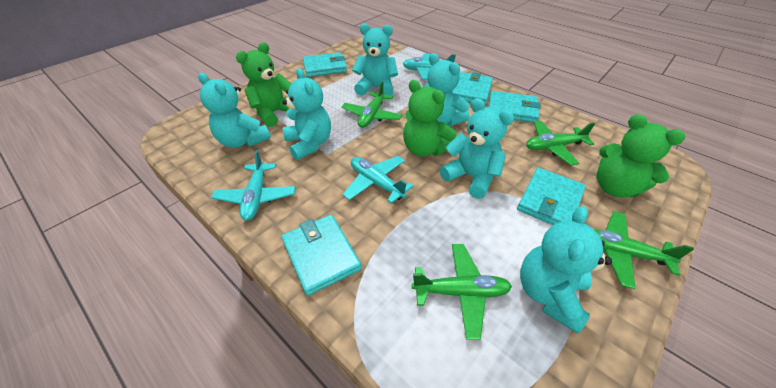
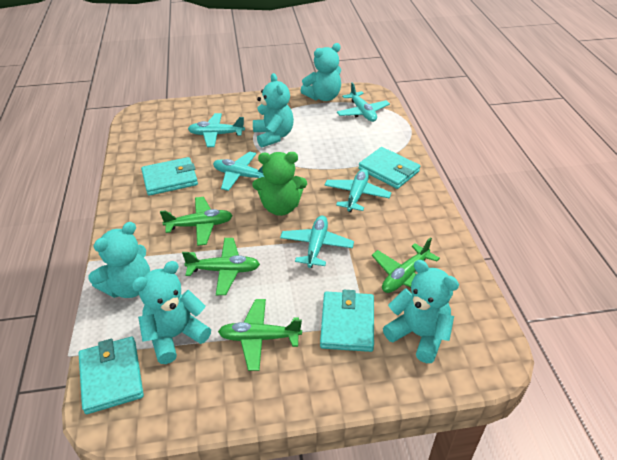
green teddy bear: [236,42,291,127] [403,80,456,157] [596,114,685,197] = 3 -> [253,152,307,216] = 1
turquoise plane: [211,150,296,221] [343,156,414,204] [403,53,456,79] = 3 -> [188,113,245,147] [213,151,264,191] [280,216,354,268] [325,169,391,212] [337,82,390,122] = 5
turquoise teddy bear: [198,73,271,148] [282,68,331,160] [352,23,398,96] [425,53,470,126] [440,98,514,199] [520,206,612,334] = 6 -> [88,222,150,298] [132,261,211,364] [253,73,294,148] [301,43,341,101] [383,260,459,363] = 5
turquoise wallet: [281,215,361,296] [303,52,347,77] [452,72,493,105] [488,91,541,123] [517,168,586,225] = 5 -> [78,337,144,414] [141,157,198,196] [320,290,374,352] [358,147,420,189] = 4

